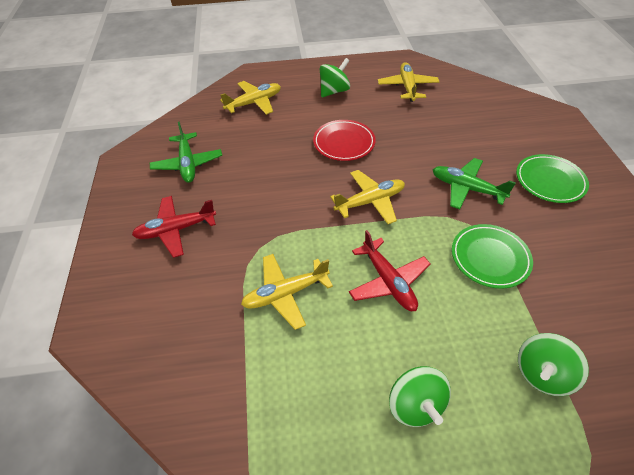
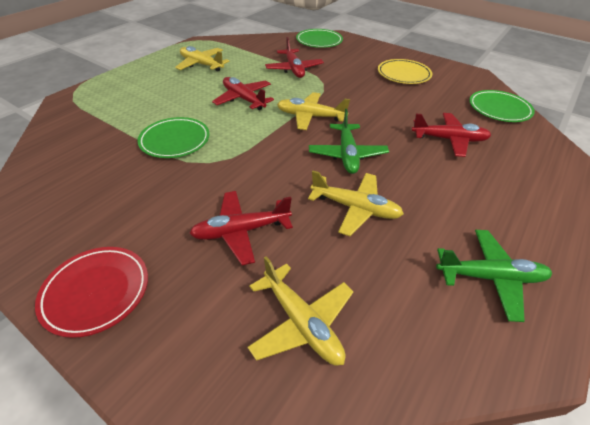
green plate: [452,224,533,289] [516,154,589,203] = 2 -> [137,117,210,158] [296,29,343,48] [469,90,535,122] = 3
green spinning top: [320,58,350,97] [389,366,451,427] [518,333,589,396] = 3 -> none = 0
red plane: [132,196,216,258] [349,230,430,311] = 2 -> [189,191,293,265] [212,77,274,110] [265,37,324,78] [411,113,491,157] = 4
yellow plate: none = 0 -> [378,59,432,84] = 1

